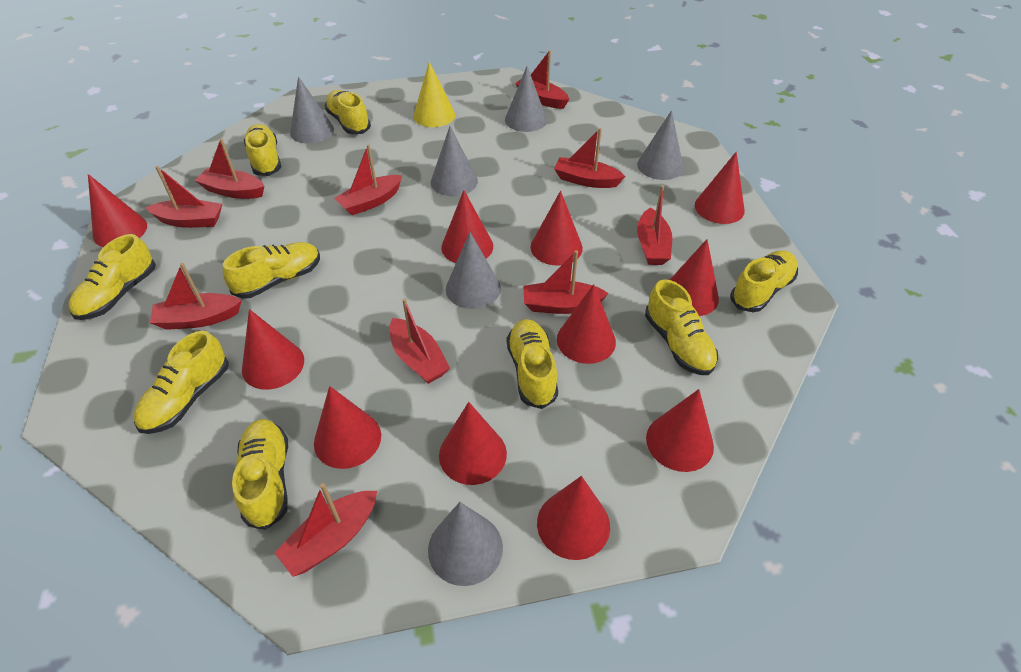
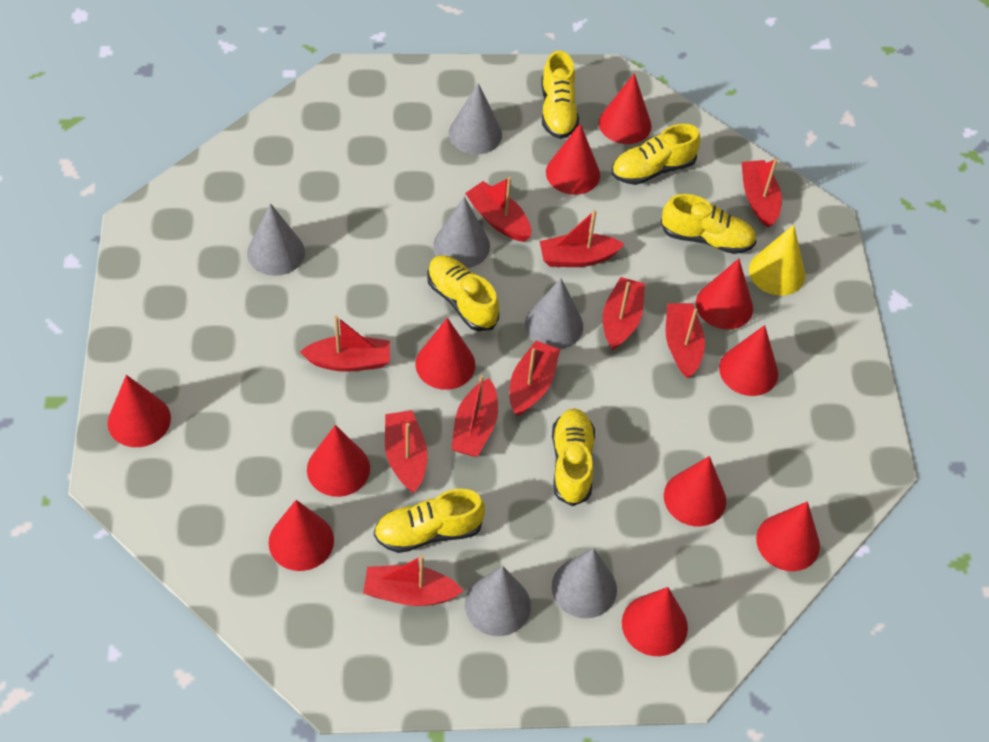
yellow shoe: [69,234,156,320] [134,331,229,434] [223,242,320,299] [232,419,288,530] [244,124,281,176] [325,90,371,134] [507,319,558,409] [645,279,718,375] [730,250,798,312] = 9 -> [374,489,485,553] [427,255,499,331] [542,51,579,139] [552,408,595,506] [612,124,701,185] [661,194,757,254] = 6

